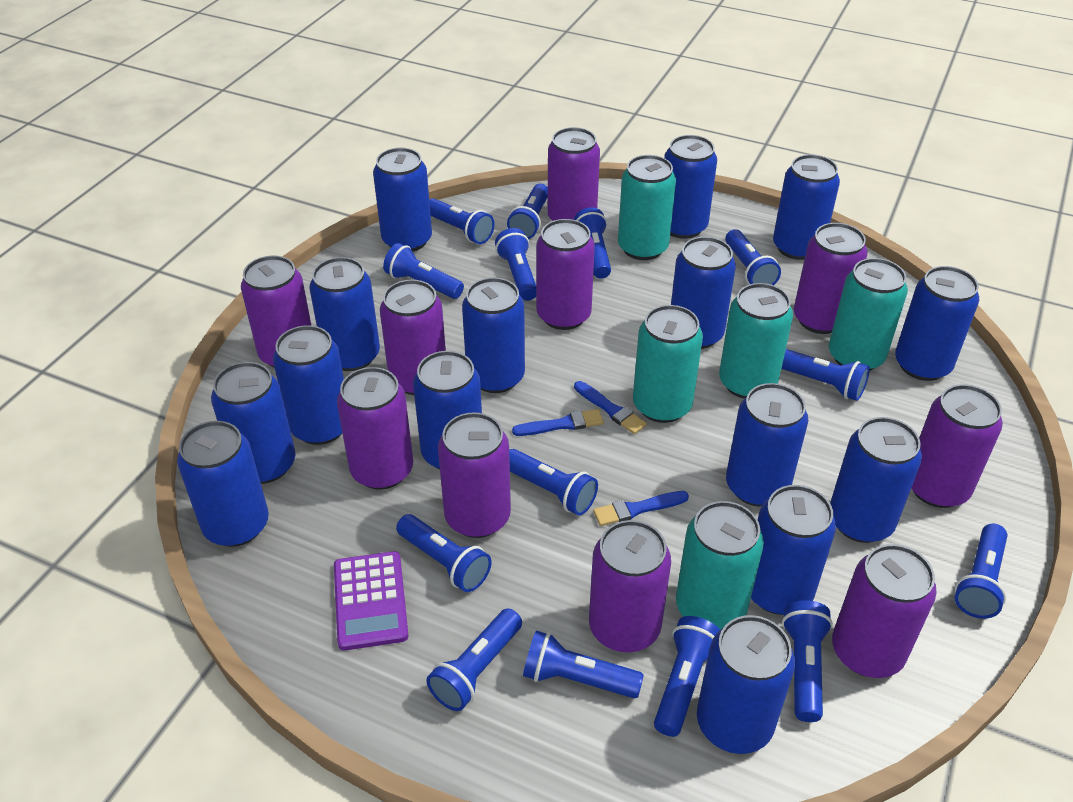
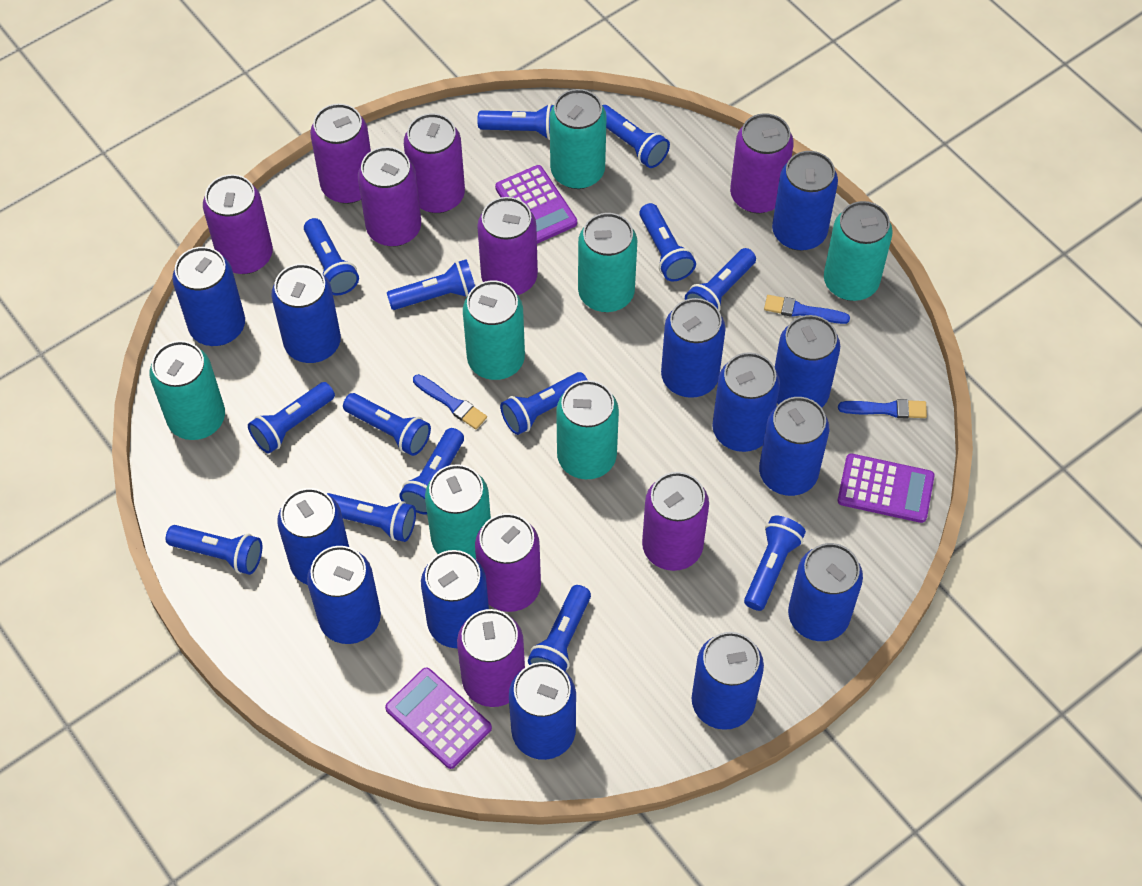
blue can: [177,421,269,547] [211,362,296,484] [273,325,344,445] [309,257,380,371] [373,148,432,252] [413,351,482,470] [462,277,525,393] [664,135,717,239] [671,237,736,349] [697,615,795,754] [726,383,808,507] [751,485,836,615] [773,154,840,260] [830,417,922,543] [895,266,979,381] = 15 -> [172,247,245,346] [271,264,341,363] [277,488,349,585] [307,546,381,644] [421,550,489,648] [509,662,576,760] [661,298,726,398] [692,632,764,730] [712,352,780,452] [759,397,829,496] [772,151,838,251] [775,315,840,408] [788,543,863,641] = 13
purple calculator: [334,551,409,651] = 1 -> [385,667,492,769] [495,165,577,244] [838,453,935,523] = 3
purple can: [241,255,312,368] [337,367,413,489] [380,280,446,395] [438,412,511,538] [536,219,595,330] [547,127,600,221] [589,520,671,652] [794,223,868,334] [832,544,937,678] [911,384,1003,508] = 10 -> [203,174,273,274] [310,103,371,204] [358,147,421,247] [404,113,465,213] [457,609,525,707] [475,513,541,612] [477,197,538,295] [642,472,709,571] [730,113,794,214] = 9
turquoise can: [618,155,676,260] [633,305,703,423] [676,501,764,630] [719,283,793,399] [829,258,908,370] = 5 -> [150,341,225,440] [425,464,491,559] [463,280,525,380] [550,89,607,189] [556,380,619,479] [578,213,637,312] [824,201,893,301] = 7

